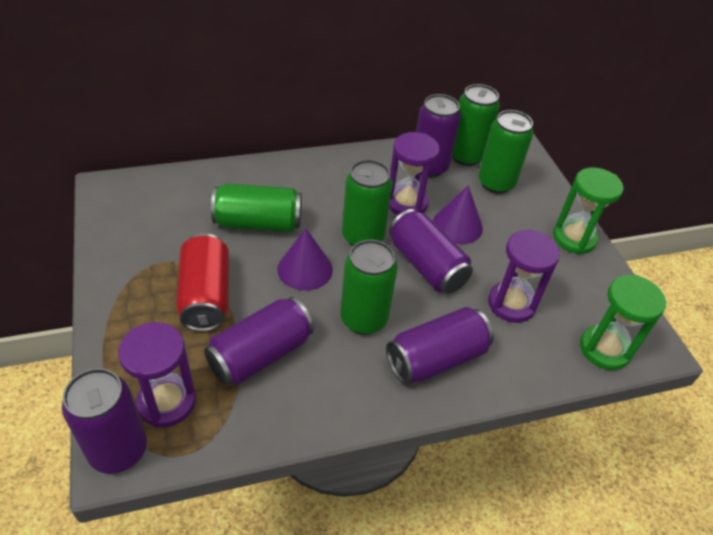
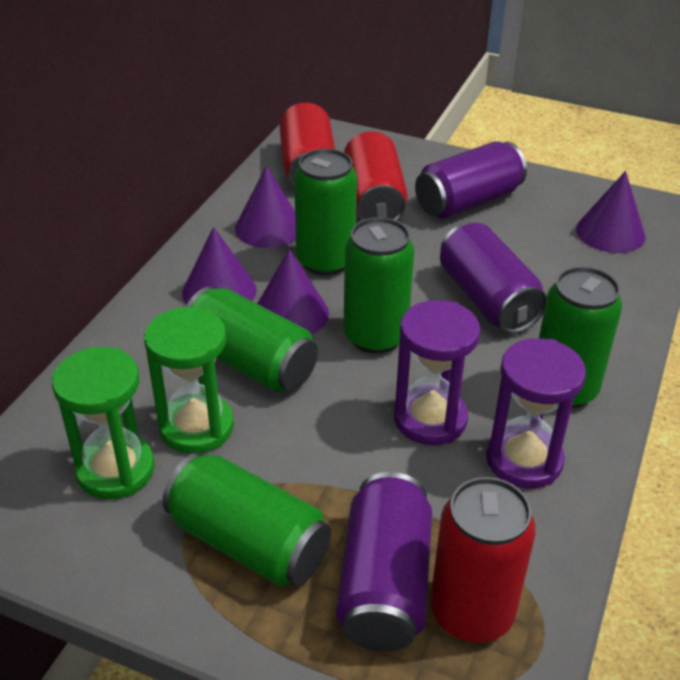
purple can: [62,368,147,474] [204,297,314,385] [386,307,494,384] [389,209,473,294] [416,94,461,177] = 5 -> [336,472,432,652] [415,141,527,219] [440,223,547,334] = 3
purple cone: [277,228,333,291] [433,186,483,244] = 2 -> [182,227,257,304] [235,166,296,248] [257,249,329,335] [576,171,645,253] = 4
purple hourglass: [118,322,196,428] [389,132,439,215] [488,229,560,323] = 3 -> [394,300,480,445] [486,338,586,489] = 2
red can: [176,233,229,332] = 1 -> [280,103,335,187] [344,131,408,221] [430,477,536,643] = 3

